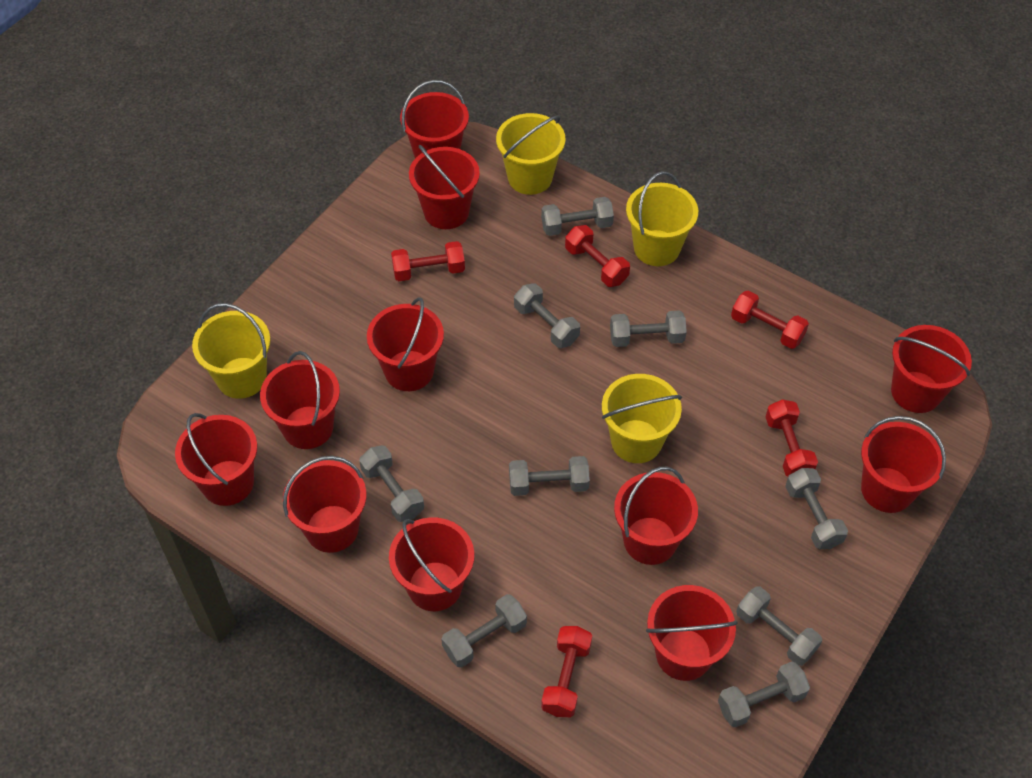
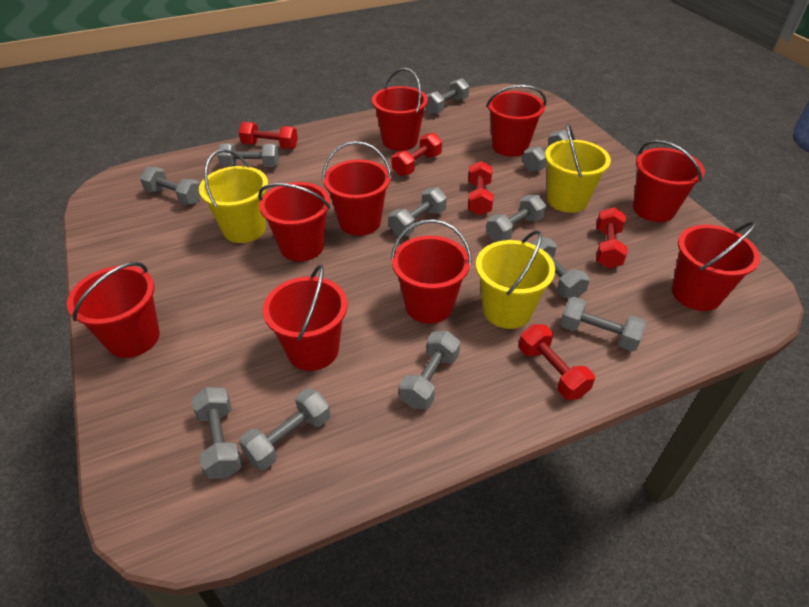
grey dumbbell: [359,445,424,522] [441,594,527,668] [509,456,590,496] [514,283,580,348] [541,197,614,236] [610,310,687,347] [718,662,810,728] [736,586,822,666] [785,468,848,549] = 9 -> [140,167,201,205] [192,387,243,479] [217,144,279,167] [239,388,331,470] [389,187,447,236] [399,331,460,409] [425,78,469,115] [486,195,546,242] [523,130,569,172] [531,237,590,298] [560,297,646,351] = 11
red bucket: [175,413,257,506] [260,351,340,449] [283,456,366,553] [367,297,444,391] [389,517,474,611] [400,80,469,158] [409,145,480,229] [614,467,698,565] [646,585,738,681] [861,416,946,513] [891,325,972,413] = 11 -> [67,262,160,358] [258,182,330,262] [263,264,347,371] [322,141,392,236] [372,68,428,151] [391,219,472,324] [486,85,546,157] [633,140,705,222] [672,221,760,311] = 9
yellow bucket: [192,303,270,399] [496,113,566,195] [602,374,682,463] [626,171,698,266] = 4 -> [199,149,268,243] [476,230,555,329] [545,123,611,213] = 3

